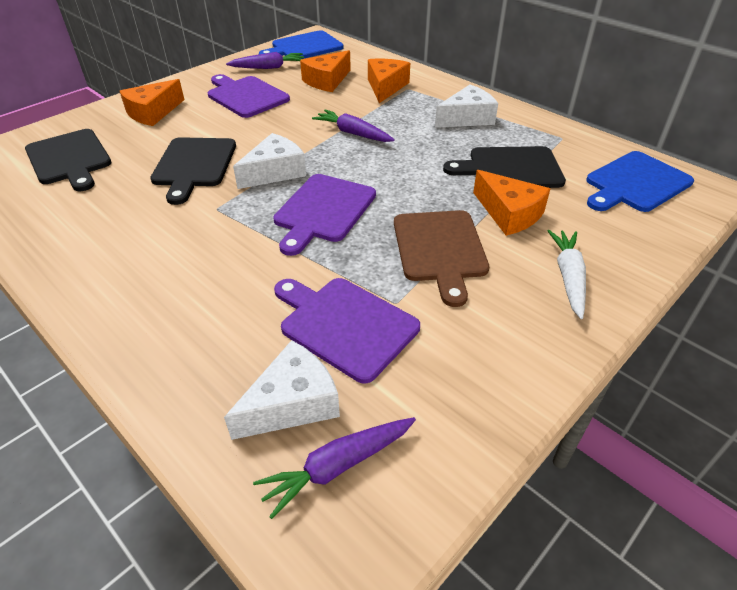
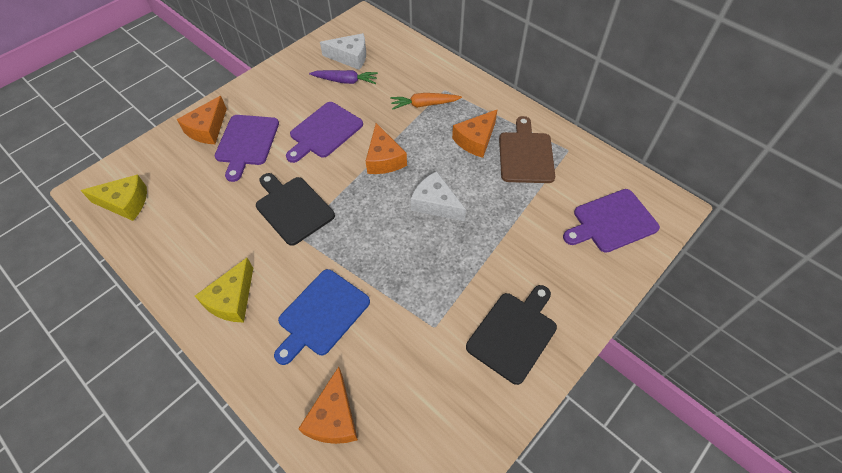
black cutting board: [25,129,112,191] [150,137,236,205] [443,146,566,188] = 3 -> [256,173,335,246] [466,285,557,385] = 2
blue cutting board: [259,30,343,59] [586,151,694,212] = 2 -> [274,269,370,365] = 1
orange carrot: none = 0 -> [390,93,462,110] = 1
purple carrot: [226,52,304,69] [253,417,416,519] [312,109,395,142] = 3 -> [309,70,378,84] = 1
white carrot: [548,230,586,319] = 1 -> none = 0
white cheese: [224,340,340,440] [233,133,306,189] [435,85,498,128] = 3 -> [320,33,366,70] [411,171,466,221] = 2
yellow cheese: none = 0 -> [80,174,147,221] [195,258,253,322] = 2

